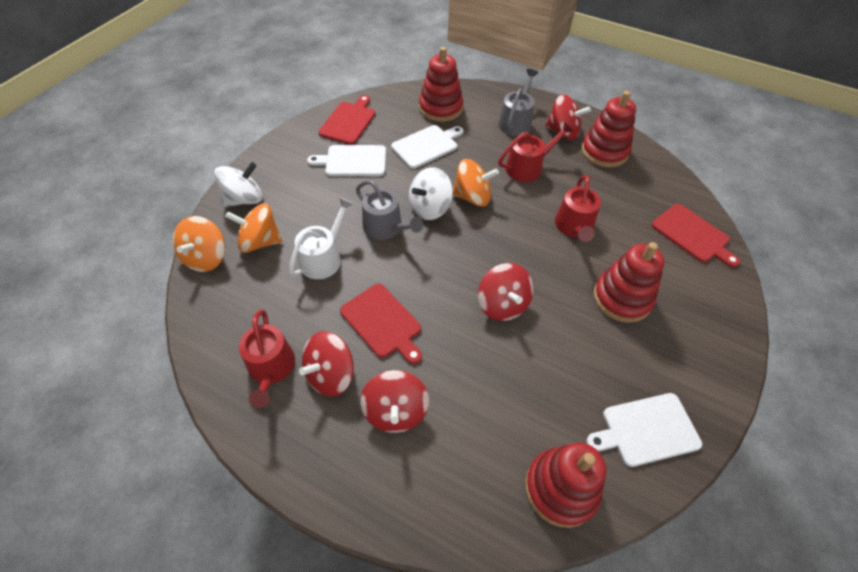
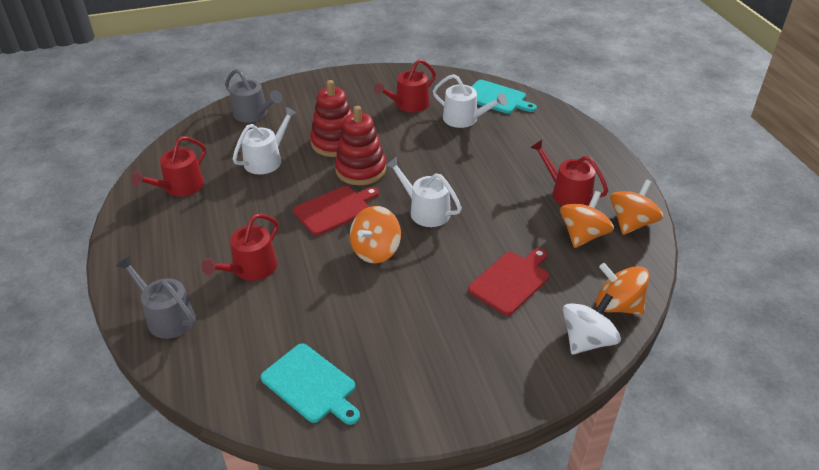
orange spinning top: [173,216,225,272] [225,203,282,253] [453,159,499,207] = 3 -> [350,206,401,263] [560,191,614,248] [596,263,650,315] [610,180,663,235] = 4
red cutting board: [318,95,375,145] [340,284,422,364] [651,204,740,268] = 3 -> [293,186,379,236] [468,248,549,315] = 2
red spinning top: [299,331,354,397] [360,370,429,433] [478,263,533,321] [545,94,591,140] = 4 -> none = 0
red stacking toy: [419,47,463,122] [525,443,606,528] [582,91,636,167] [593,242,665,323] = 4 -> [310,80,352,157] [335,106,386,185] = 2
red watering can: [239,309,295,408] [498,121,573,182] [555,175,601,242] = 3 -> [131,136,206,197] [202,214,279,281] [374,59,436,112] [530,140,608,206] = 4
turquoise cutting board: none = 0 -> [261,344,360,425] [471,80,537,114] = 2
white cutting board: [307,145,386,176] [391,125,464,169] [586,393,702,467] = 3 -> none = 0
white spinning top: [214,162,263,207] [409,167,453,220] = 2 -> [563,293,621,355] = 1
white watering can: [289,197,353,279] = 1 -> [233,107,298,174] [385,157,462,227] [433,74,507,128] = 3

